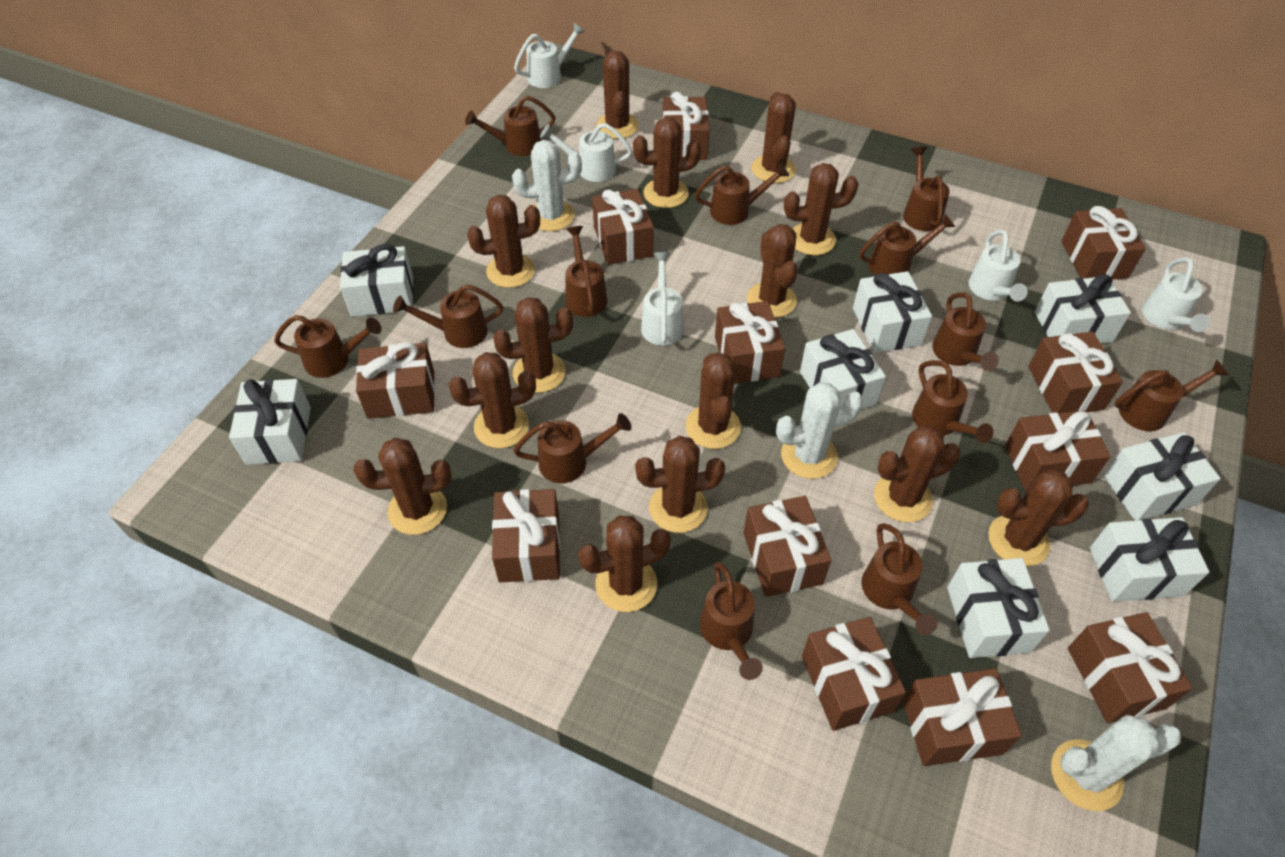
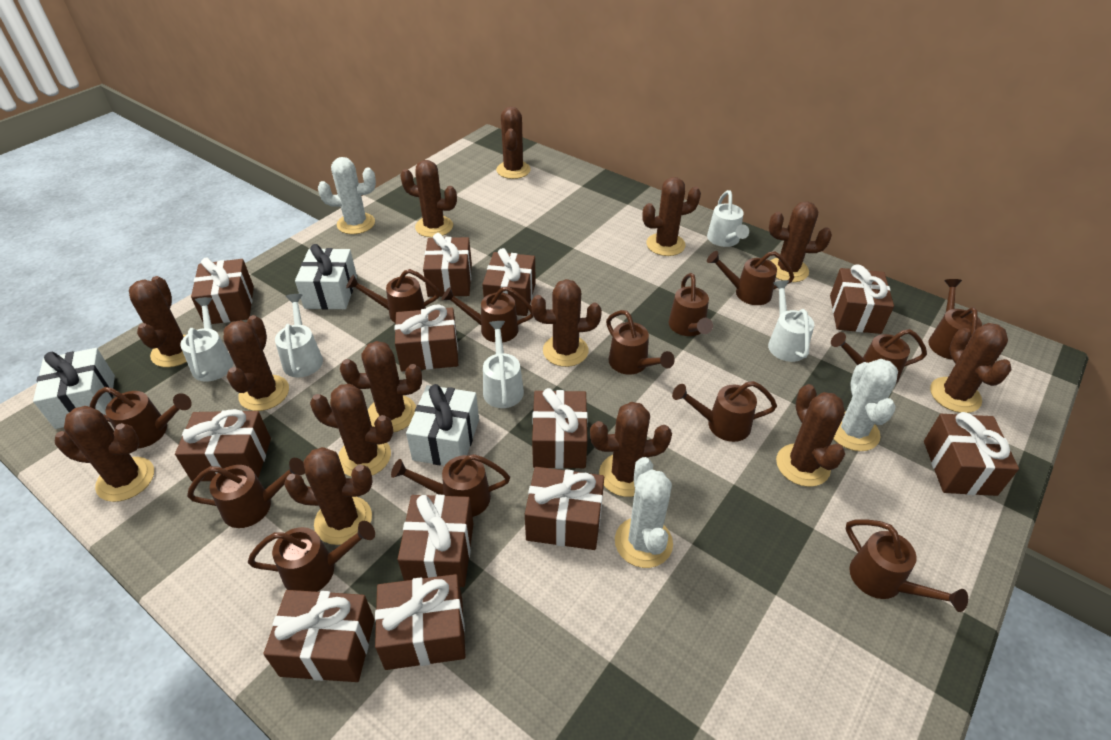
white gift: [229,379,311,465] [340,244,413,317] [800,329,886,409] [853,271,932,353] [947,558,1050,658] [1035,274,1131,343] [1090,517,1209,602] [1103,432,1221,521] = 8 -> [33,348,115,429] [295,244,357,310] [406,384,479,466] = 3

